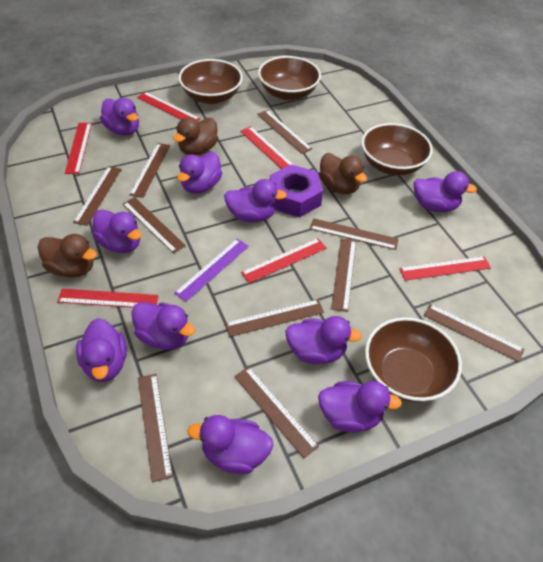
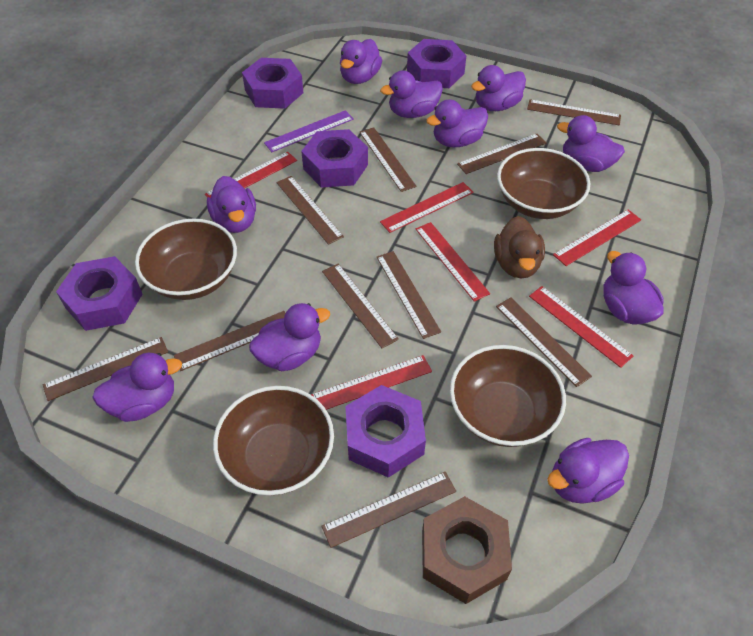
brown duck: [37,234,97,278] [173,117,218,155] [319,153,367,194] = 3 -> [494,216,545,279] = 1
brown nut: none = 0 -> [422,496,512,604] = 1
purple nut: [270,164,323,217] = 1 -> [56,256,143,331] [242,58,303,109] [301,129,368,188] [345,385,426,478] [407,39,466,88] = 5

